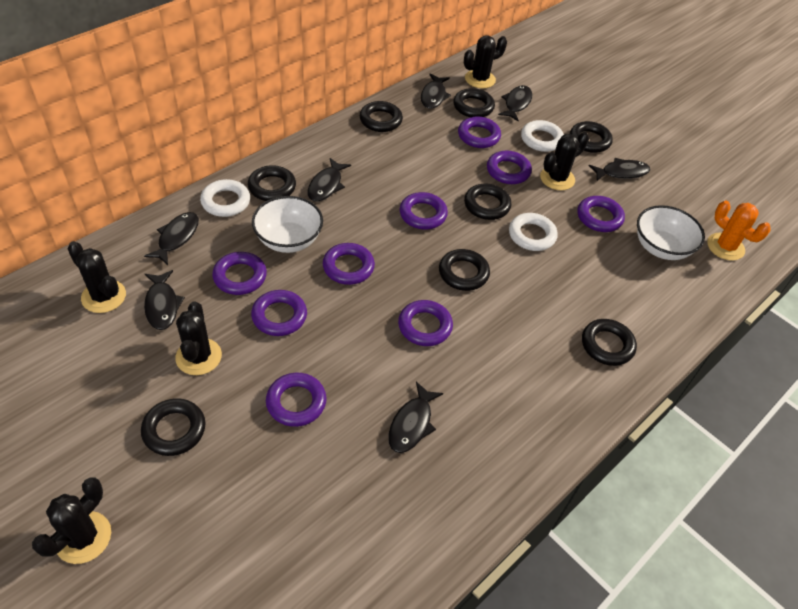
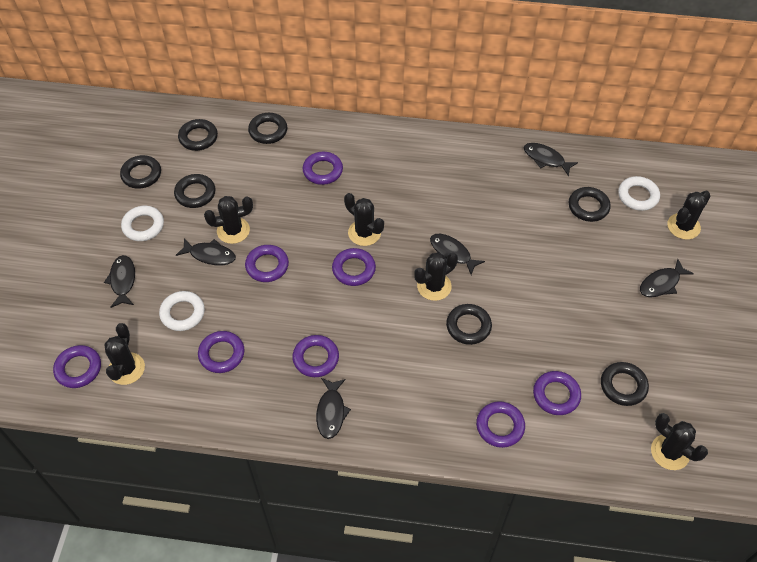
black cactus: [32,477,111,564] [67,241,126,313] [175,301,222,375] [464,35,507,88] [540,132,589,190] = 5 -> [104,323,145,385] [204,196,253,244] [344,193,384,246] [414,252,458,301] [651,413,708,470] [667,191,710,240] = 6
black fish: [144,212,199,265] [144,270,185,330] [307,158,351,202] [388,382,443,453] [421,74,451,109] [498,85,532,122] [589,158,650,181] = 7 -> [104,255,135,308] [176,238,236,266] [316,378,351,439] [430,234,485,275] [524,143,578,176] [640,259,694,297] = 6
black ring: [141,398,205,456] [248,165,296,201] [360,101,403,132] [439,249,490,291] [453,88,495,117] [464,184,511,220] [570,121,613,153] [582,319,637,366] = 8 -> [120,155,161,189] [174,174,216,208] [178,119,218,151] [248,113,287,144] [446,304,492,345] [569,187,611,222] [601,362,649,406] = 7
orange cactus: [707,201,771,261] = 1 -> none = 0
purple ring: [212,252,267,295] [251,290,307,336] [266,373,327,427] [323,243,375,285] [398,300,453,346] [400,192,448,229] [458,117,501,148] [487,151,532,184] [578,196,625,232] = 9 -> [53,345,101,388] [198,331,244,373] [245,245,289,282] [292,335,339,377] [303,152,343,185] [332,248,376,286] [476,401,525,448] [533,371,581,415] = 8
white bowl: [252,196,323,253] [637,205,705,260] = 2 -> none = 0

